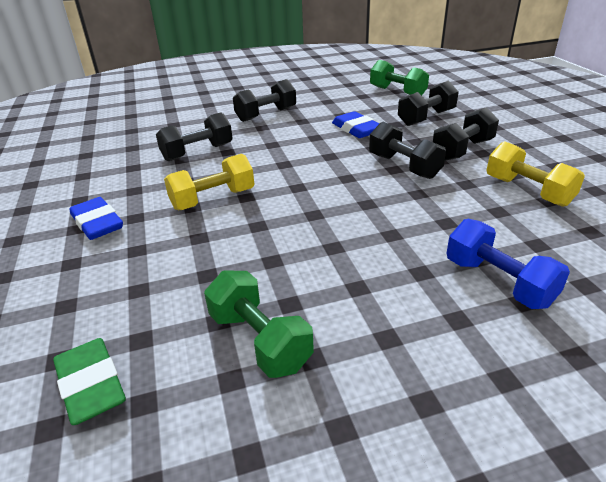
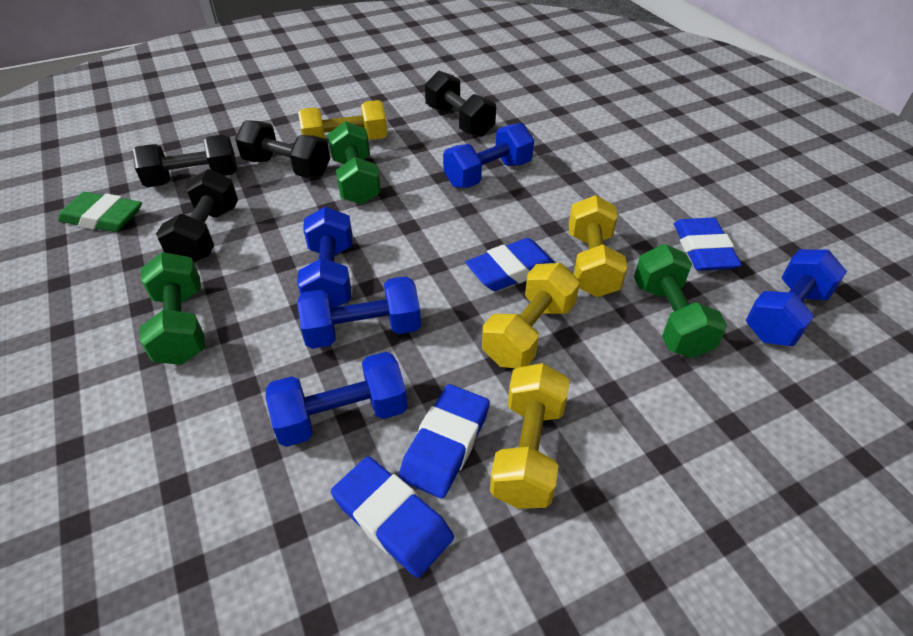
black dumbbell: [156,112,233,161] [233,79,296,122] [369,122,446,179] [398,80,459,126] [433,107,499,161] = 5 -> [132,135,237,187] [156,169,238,263] [235,120,330,178] [425,71,496,137] = 4
blue dumbbell: [446,219,570,309] = 1 -> [266,352,408,447] [297,207,353,308] [297,276,421,349] [443,123,534,188] [746,249,847,346] = 5
blue eraser: [69,197,123,240] [332,111,379,138] = 2 -> [331,456,454,578] [399,384,490,498] [465,238,555,291] [674,218,742,271] = 4
green dumbbell: [204,271,314,378] [370,60,429,96] = 2 -> [140,252,205,365] [328,121,381,205] [634,244,727,358] = 3
yellow dumbbell: [164,154,254,210] [486,141,585,207] = 2 -> [298,100,387,140] [482,263,580,368] [490,363,570,509] [569,195,627,297] = 4

